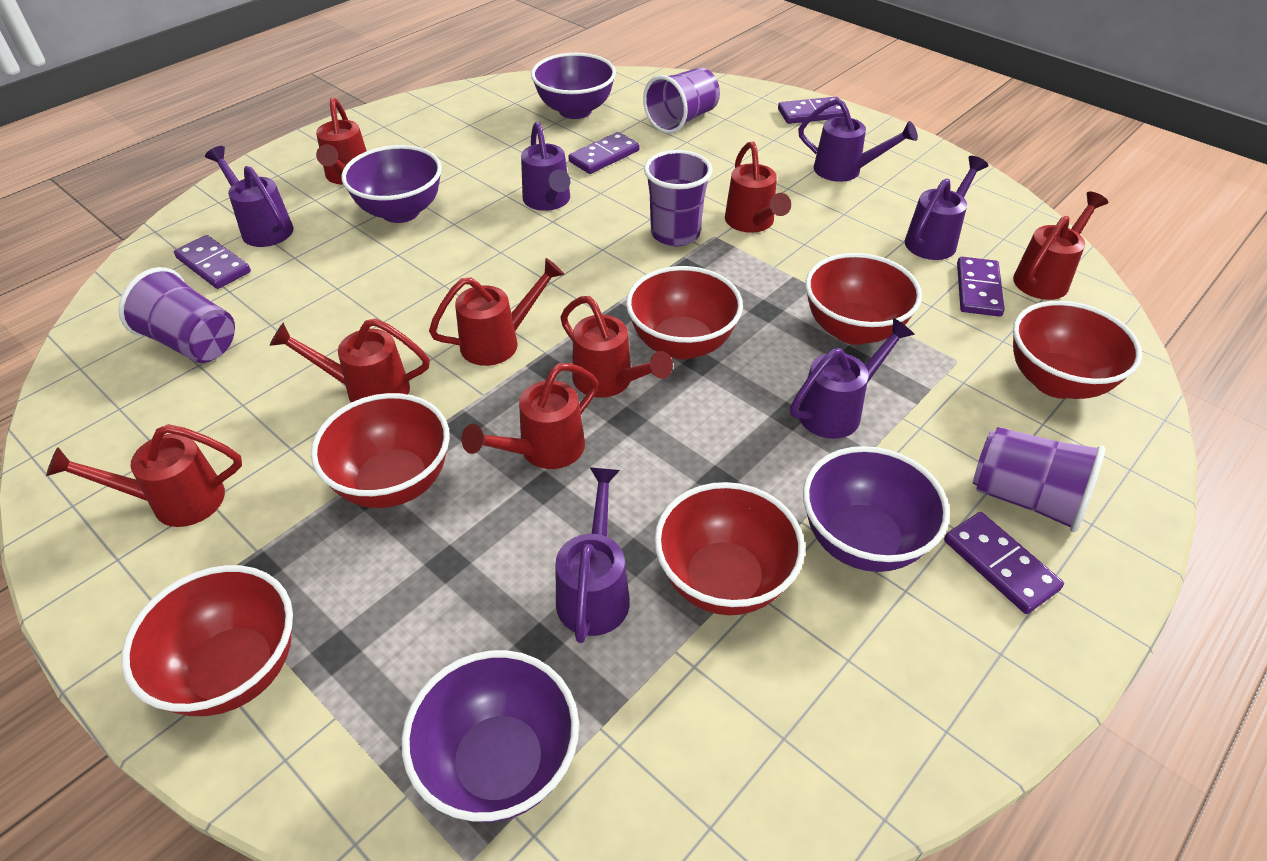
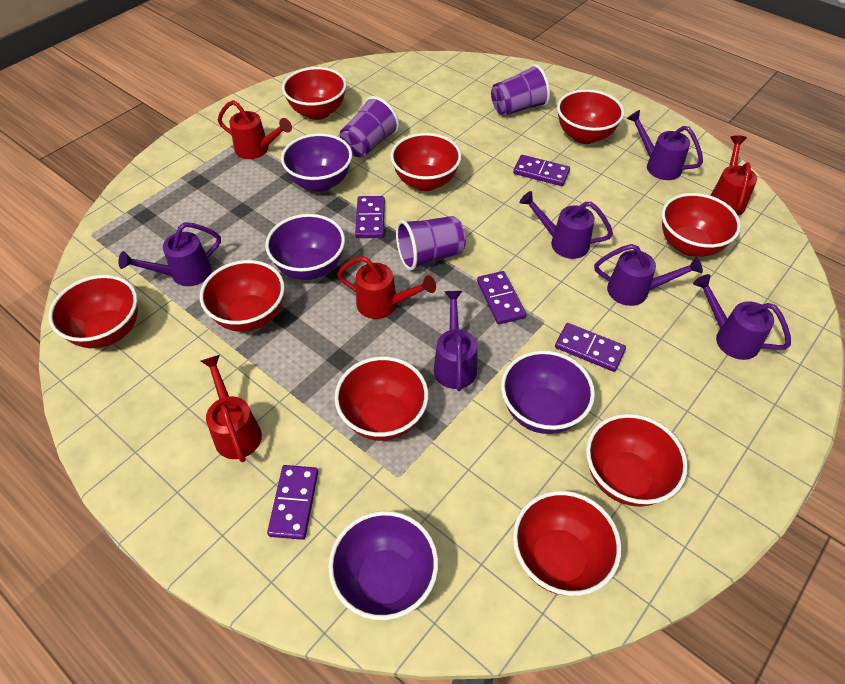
purple cup: [118,267,235,363] [643,67,720,134] [644,150,712,246] [973,427,1105,532] = 4 -> [340,96,399,158] [396,216,466,271] [491,64,550,116] = 3
red bowl: [121,565,293,716] [311,393,450,508] [626,266,743,359] [654,482,805,615] [805,253,922,345] [1013,301,1142,399] = 6 -> [48,275,138,348] [200,260,285,332] [282,67,347,120] [334,356,428,441] [390,133,462,191] [513,491,621,596] [557,89,624,144] [586,414,688,507] [662,193,741,257] = 9
red watering can: [46,424,242,527] [270,318,430,402] [316,98,367,185] [429,258,564,366] [462,363,599,469] [560,296,673,398] [725,141,791,233] [1013,192,1108,300] = 8 -> [201,355,262,462] [218,100,292,159] [337,256,436,319] [711,135,757,215] = 4

